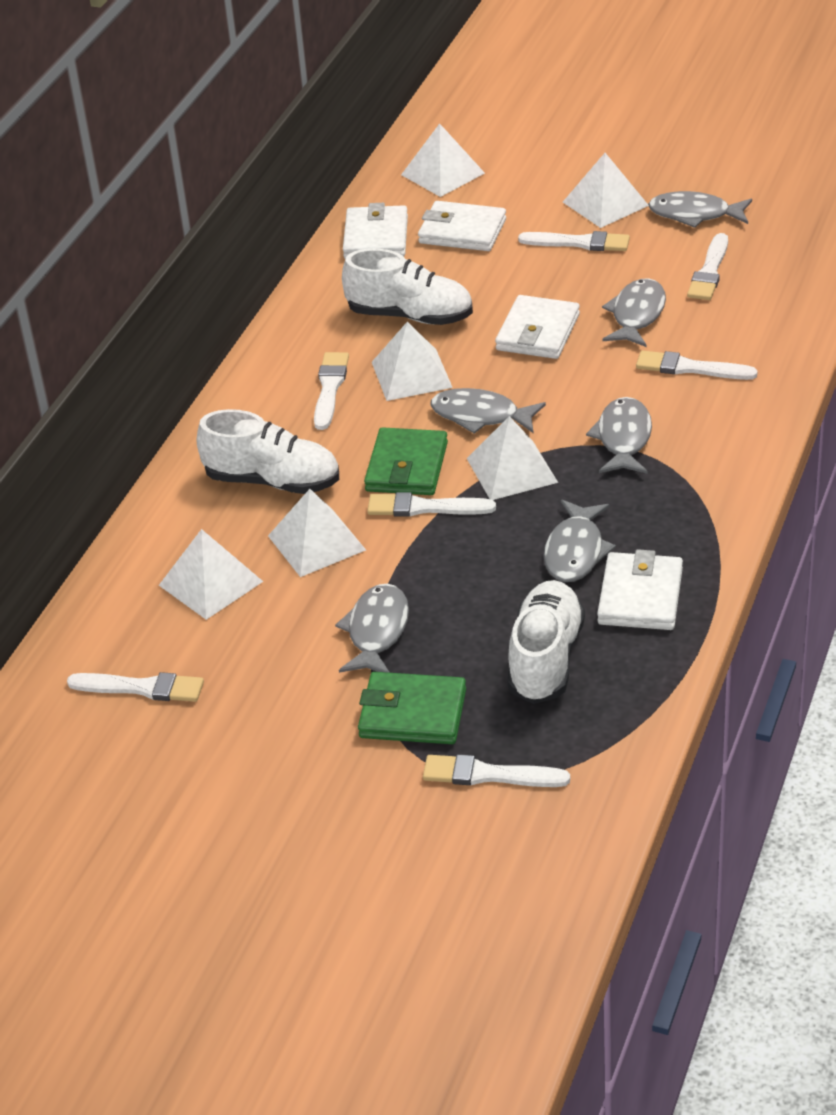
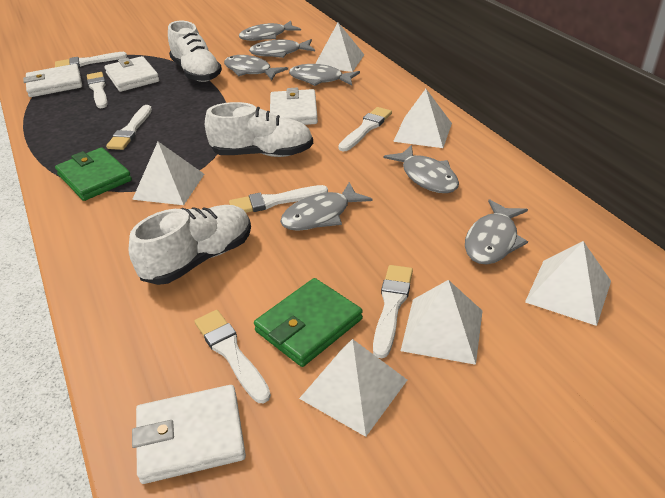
grey fish: [335,584,409,673] [430,388,546,433] [544,500,616,582] [586,397,652,474] [602,279,666,347] [648,191,752,228] = 6 -> [224,55,288,80] [239,21,301,41] [249,39,315,58] [280,182,373,231] [289,64,360,86] [384,145,459,193] [465,199,528,264] = 7

